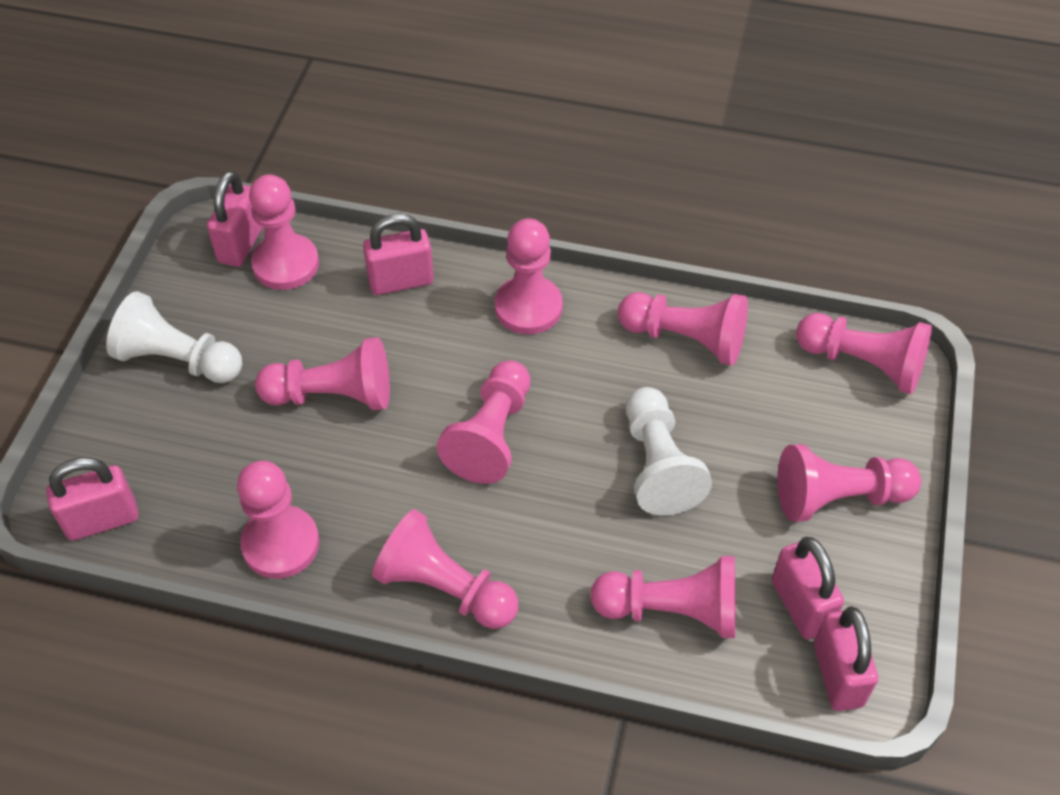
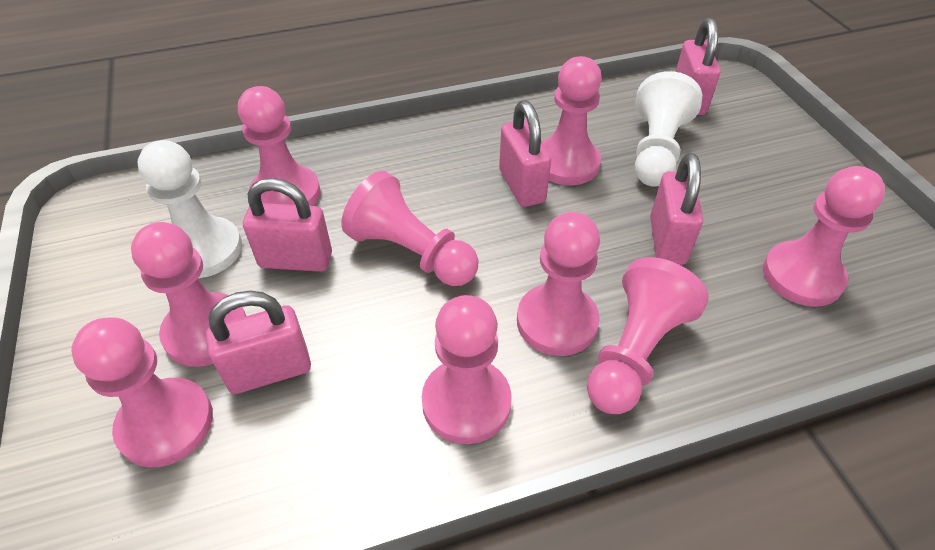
pink pawn: [237,461,320,579] [249,175,319,290] [255,337,390,410] [372,509,518,629] [437,360,531,484] [495,218,563,334] [590,556,736,638] [618,292,748,366] [777,444,921,522] [796,313,932,395] = 10 -> [71,318,213,468] [131,222,246,367] [238,86,320,206] [341,171,479,286] [422,295,512,444] [517,212,600,356] [542,56,602,185] [587,257,709,414] [763,166,885,307] = 9

